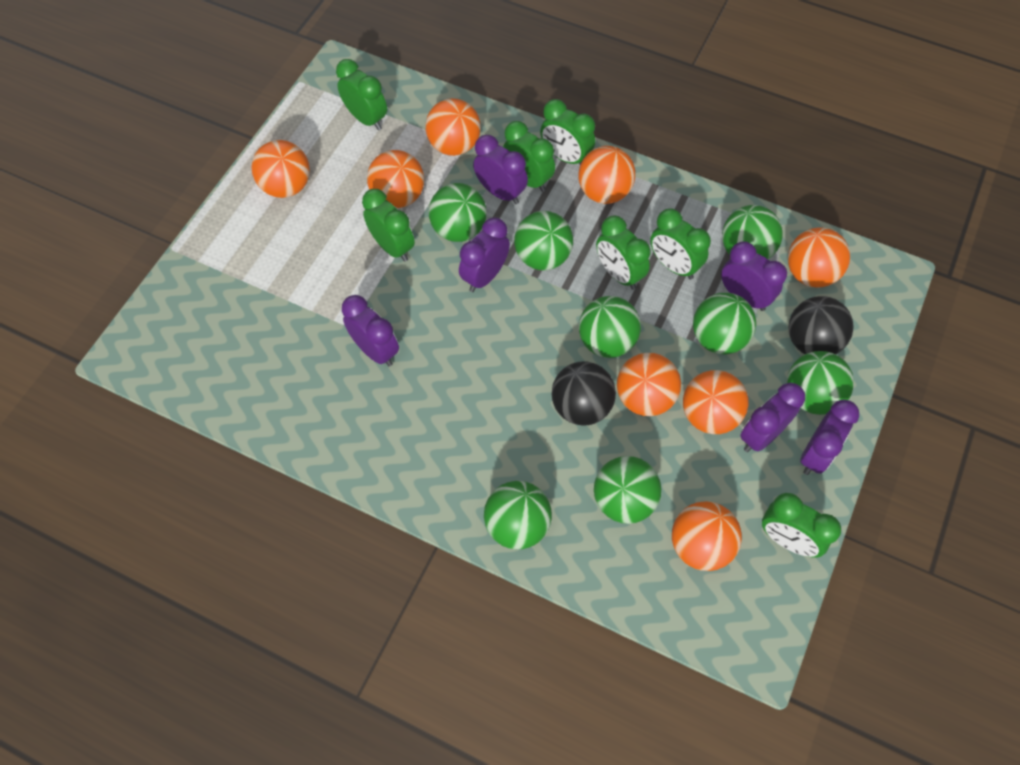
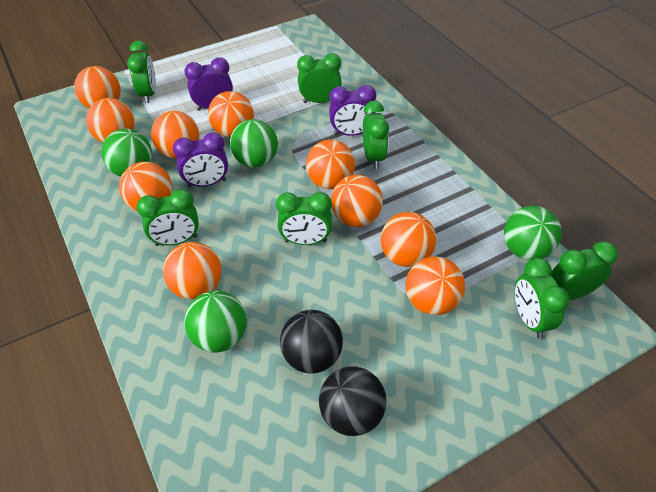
green ball: [428,183,487,242] [484,481,552,549] [514,211,573,271] [579,296,641,358] [594,456,661,524] [693,293,756,354] [722,205,783,259] [787,351,854,415] = 8 -> [101,129,152,177] [184,291,247,353] [230,119,278,168] [504,206,562,260] = 4
orange ball: [251,140,310,198] [367,150,424,208] [425,98,481,156] [578,146,635,204] [617,353,681,416] [672,501,742,571] [683,370,749,434] [788,227,850,287] = 8 -> [74,66,121,108] [86,98,135,143] [119,162,172,211] [151,111,200,159] [163,242,222,299] [208,91,254,137] [306,140,355,189] [331,175,383,227] [381,212,436,267] [405,256,465,315] = 10
purple clock: [342,295,399,366] [459,218,510,292] [473,135,528,204] [721,241,787,311] [740,383,805,452] [800,400,859,475] = 6 -> [173,132,228,188] [185,57,233,111] [329,85,376,136] = 3

